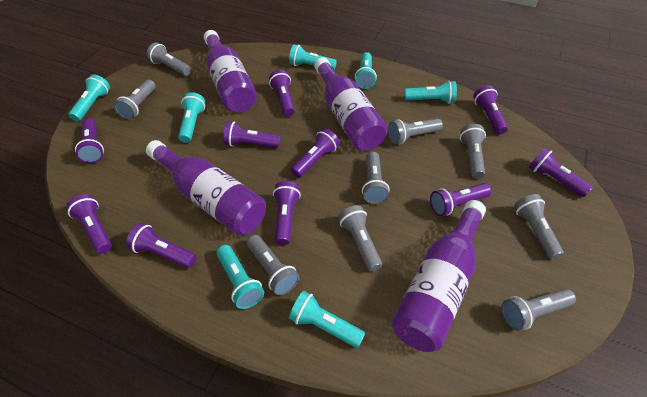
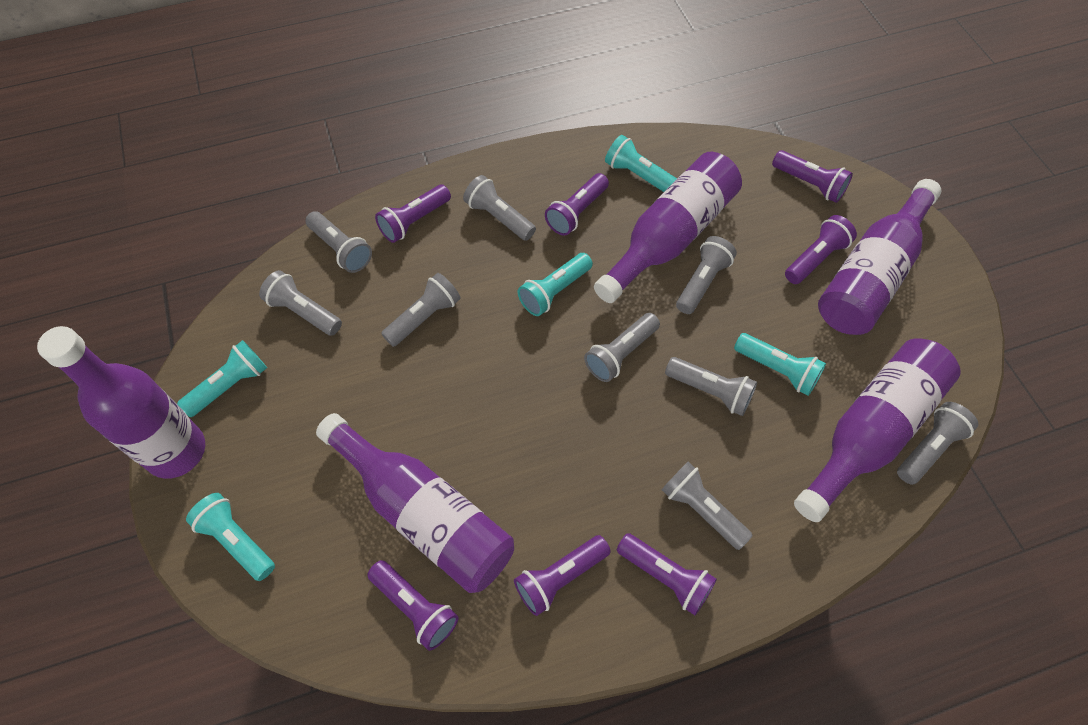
purple bottle: [146,140,266,236] [204,30,257,112] [314,57,388,151] [391,200,486,352] = 4 -> [37,326,205,479] [316,413,514,593] [594,152,742,303] [794,338,960,522] [818,179,941,335] = 5
purple flashlight: [66,194,112,254] [75,118,104,163] [126,223,196,268] [223,122,281,148] [269,70,295,116] [273,181,301,245] [290,128,339,178] [430,183,491,216] [473,85,508,135] [529,148,593,197] = 10 -> [367,560,459,651] [375,185,451,243] [514,535,611,616] [545,173,609,236] [617,533,717,615] [772,150,853,203] [785,215,857,284] = 7
turquoise flashlight: [69,74,110,121] [178,92,205,143] [216,245,264,309] [289,44,337,70] [289,291,365,348] [355,52,377,89] [404,81,457,104] = 7 -> [177,340,267,417] [186,493,275,581] [518,253,593,316] [605,135,677,192] [734,333,826,396] = 5

